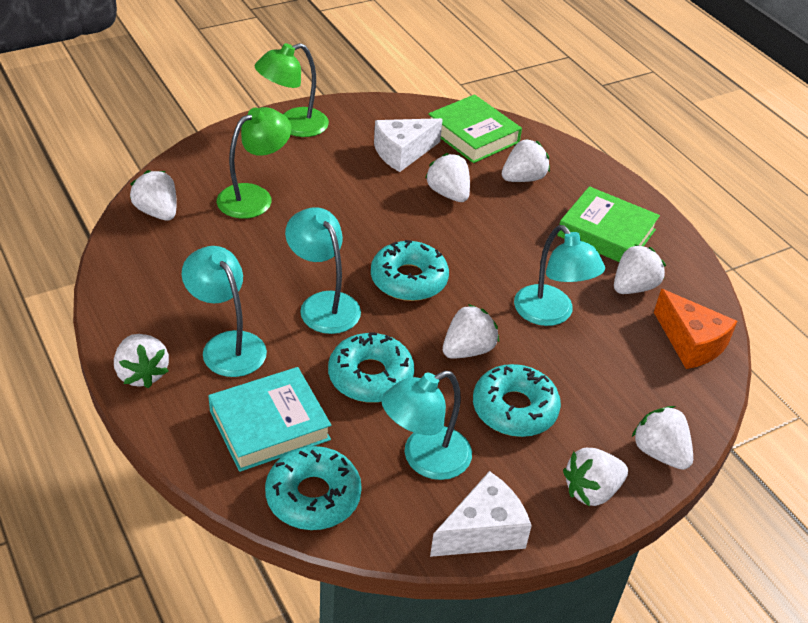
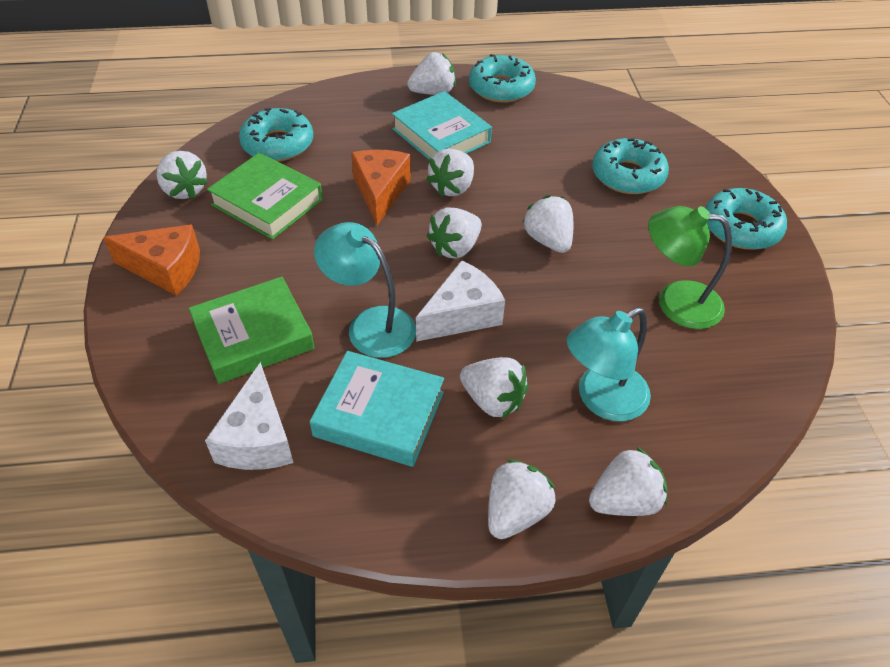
green lamp: [217,107,291,219] [255,43,329,137] = 2 -> [648,206,732,329] = 1
orange cheese: [654,289,737,369] = 1 -> [103,224,200,296] [351,150,411,225] = 2
turquoise book: [208,367,331,472] = 1 -> [310,351,444,467] [392,91,492,159] = 2
turquoise lamp: [181,246,267,377] [285,207,361,334] [382,371,472,480] [514,225,605,326] = 4 -> [314,222,416,358] [567,307,651,421] = 2

